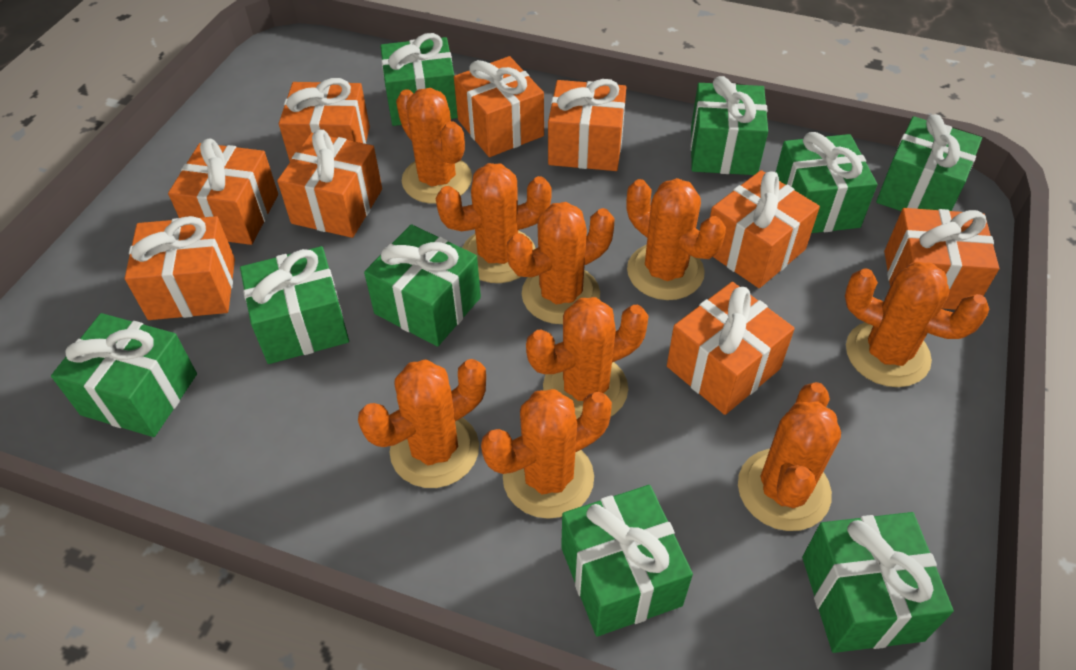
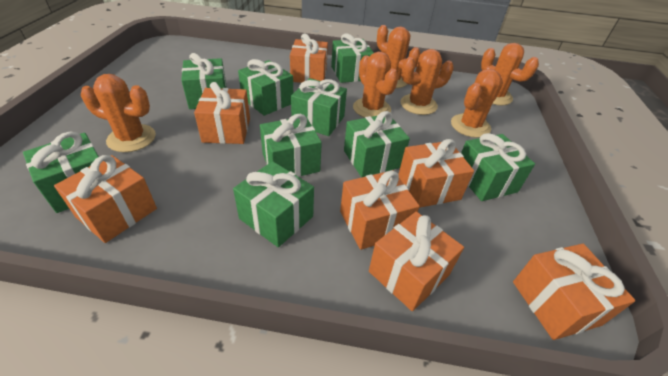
orange cactus: [358,359,486,488] [396,88,472,204] [436,163,552,283] [481,389,612,519] [506,202,614,324] [526,297,649,419] [627,178,726,300] [738,382,841,531] [845,262,989,387] = 9 -> [81,74,156,152] [353,52,399,118] [377,25,420,88] [400,49,454,115] [451,69,503,138] [481,43,539,105] = 6
orange gift: [125,216,235,320] [168,139,278,245] [277,129,382,238] [279,78,370,162] [454,56,544,157] [548,79,626,171] [667,282,795,415] [710,170,820,288] [884,208,999,310] = 9 -> [54,155,157,243] [194,82,250,144] [290,33,328,83] [340,170,420,250] [369,211,464,311] [398,139,474,208] [513,244,635,340] = 7

